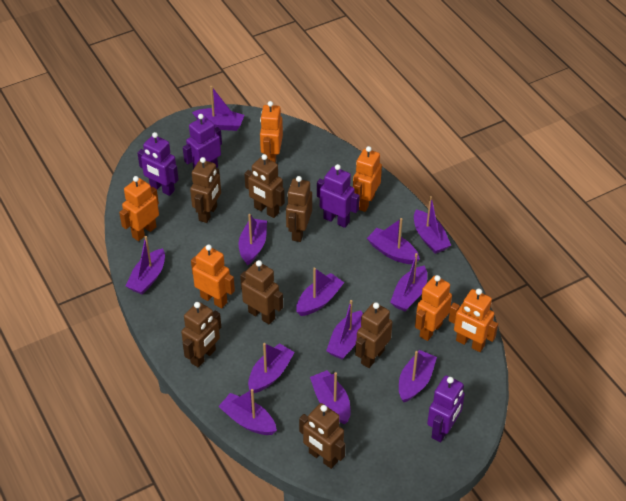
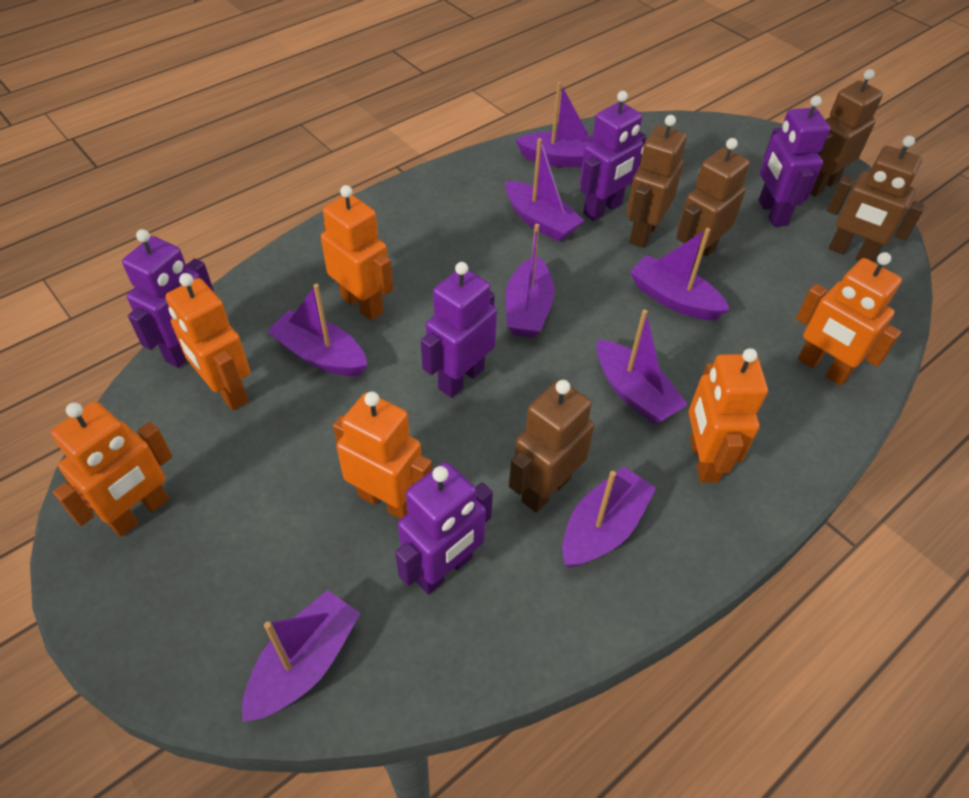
brown robot: [181,302,221,368] [190,157,221,223] [240,260,283,325] [244,154,285,218] [286,176,312,242] [299,403,345,469] [355,302,393,368] = 7 -> [509,380,594,513] [626,115,687,248] [676,138,750,269] [810,69,883,197] [827,136,925,262] = 5
purple boat: [126,236,165,295] [192,86,244,131] [218,389,277,435] [239,214,267,265] [248,343,295,393] [296,268,344,316] [310,370,351,424] [326,300,363,360] [367,218,420,264] [390,253,427,311] [399,350,437,402] [414,196,451,254] = 12 -> [242,590,361,722] [267,284,367,376] [505,138,584,242] [505,224,555,338] [515,81,594,167] [562,467,656,568] [597,309,688,424] [630,228,730,320] = 8
purple robot: [137,132,179,196] [183,114,222,169] [317,164,360,228] [427,376,465,442] = 4 -> [122,229,214,368] [395,462,493,595] [421,262,497,398] [580,91,646,221] [759,95,830,227] = 5

